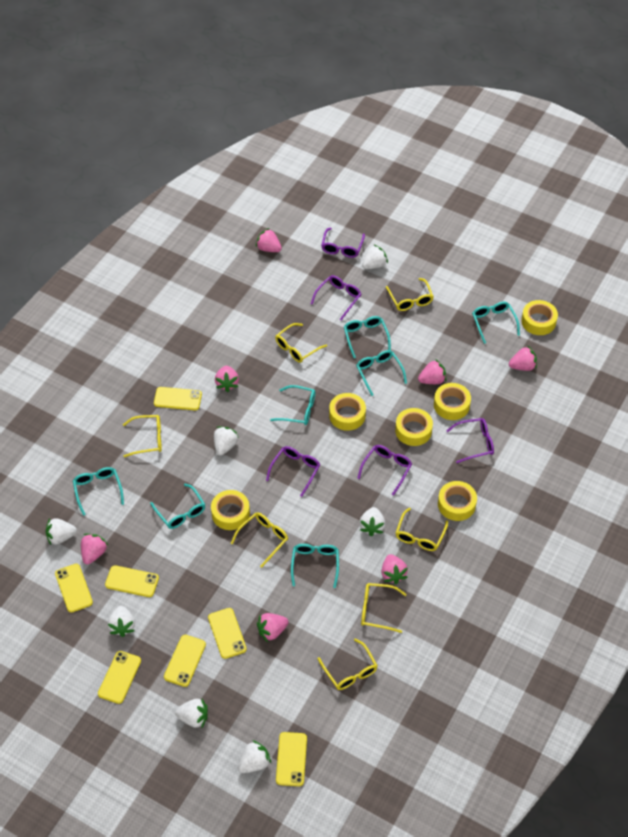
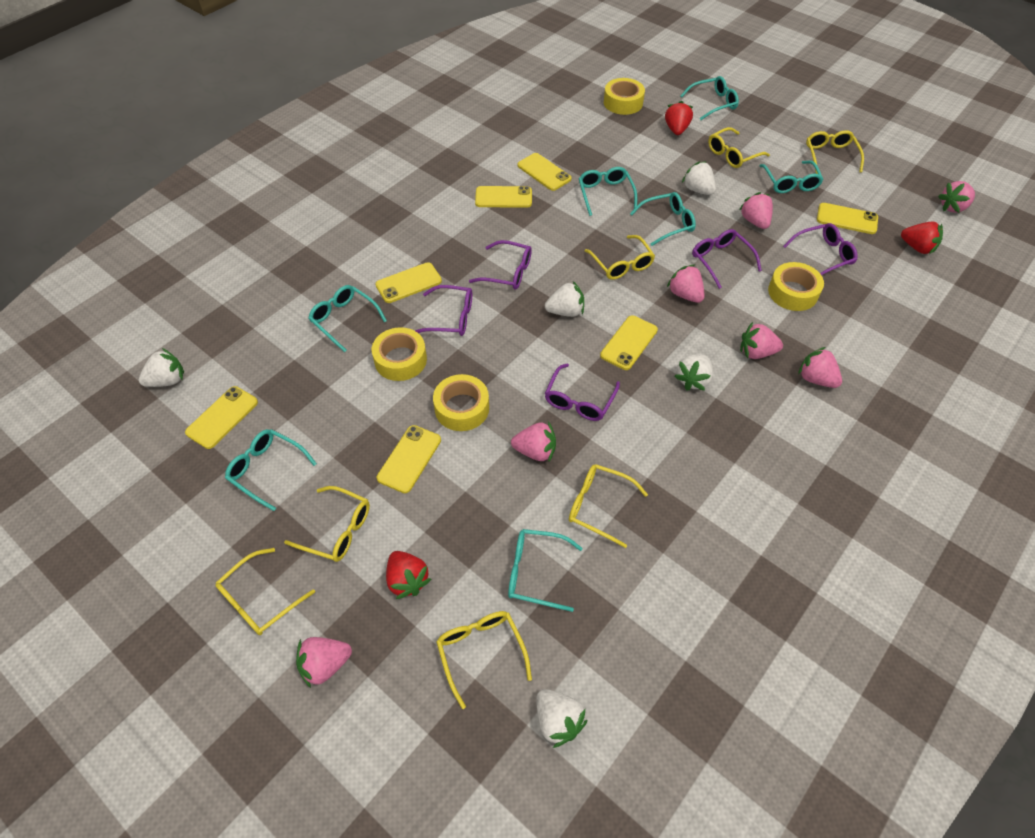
red strawberry: none = 0 -> [386,551,431,599] [665,101,693,135] [901,221,943,254] = 3
white strawberry: [46,518,77,545] [108,606,135,637] [175,699,208,728] [214,426,239,455] [238,740,271,773] [359,507,385,536] [362,245,388,269] = 7 -> [139,348,184,387] [536,689,587,748] [545,281,584,317] [674,354,713,391] [682,161,716,195] = 5
yellow tape: [211,490,250,530] [329,393,366,431] [395,408,433,446] [434,383,471,420] [438,481,477,521] [521,300,558,335] = 6 -> [372,327,427,381] [433,374,489,431] [604,78,645,115] [768,262,824,311] = 4

